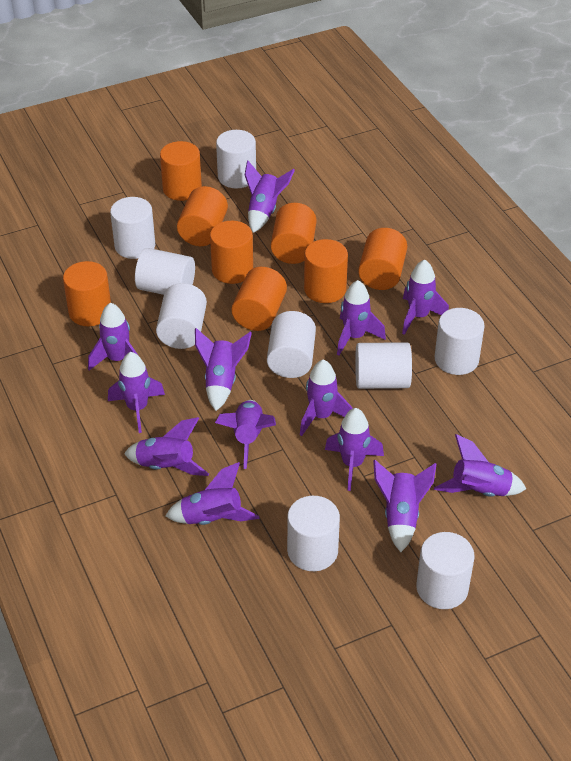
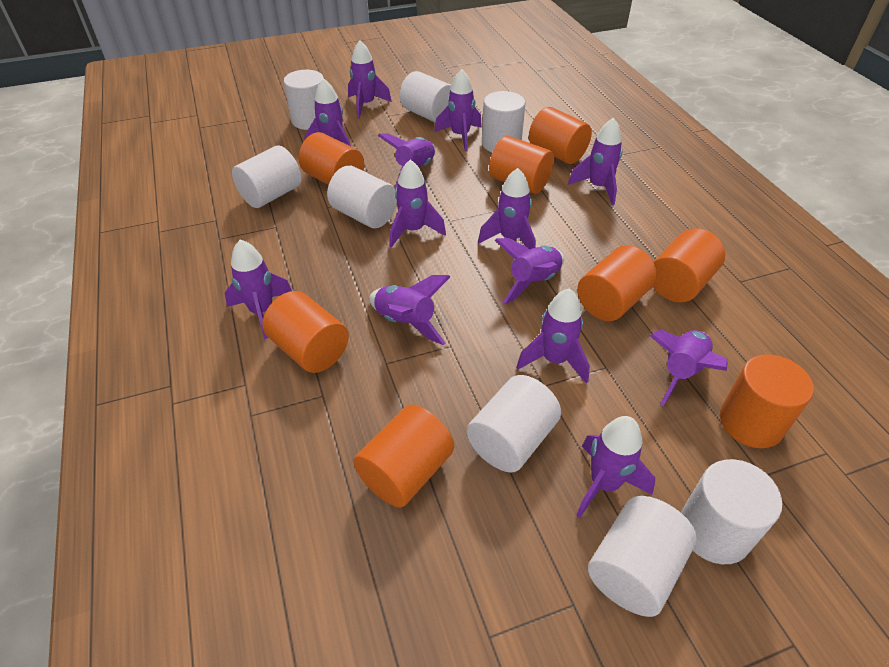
white cylinder: [110,197,155,259] [135,248,195,295] [156,283,207,349] [216,130,256,188] [267,311,316,378] [287,496,340,571] [355,342,412,389] [416,532,474,609] [434,308,485,375] = 9 -> [232,146,302,208] [284,70,324,130] [327,166,397,228] [399,71,451,122] [467,375,561,473] [482,91,525,153] [588,496,697,617] [681,459,782,564] = 8

